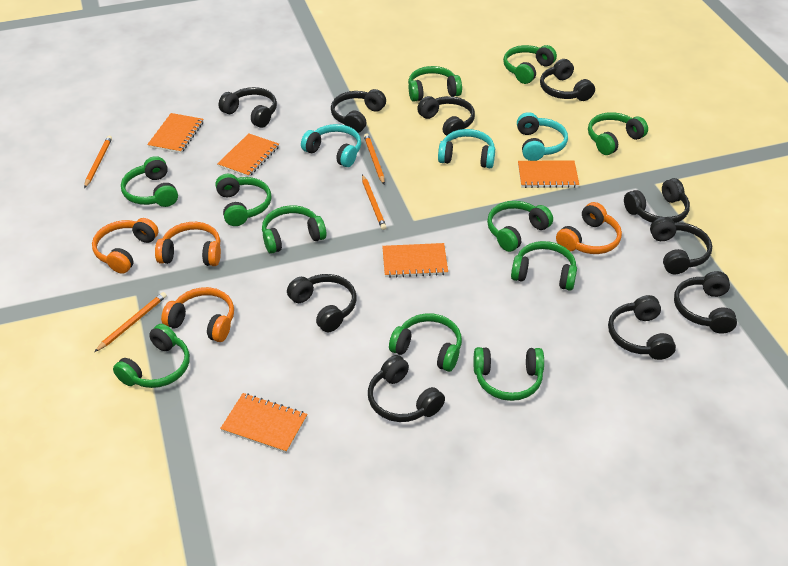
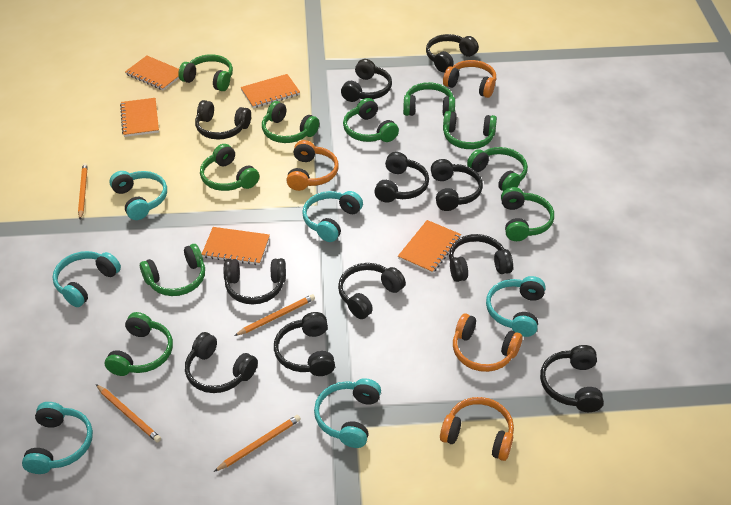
black headphones: [218,87,277,128] [287,274,356,332] [331,89,386,133] [368,355,445,422] [417,96,475,139] [540,59,595,101] [608,295,676,360] [624,178,690,223] [650,217,712,274] [674,271,737,334] = 10 -> [185,332,258,393] [195,100,251,140] [224,258,286,304] [274,312,335,376] [338,263,406,319] [341,59,392,102] [374,152,429,203] [426,34,479,72] [431,159,483,211] [449,234,513,282] [540,345,604,412] = 11
green headphones: [113,324,190,388] [121,156,178,207] [215,174,271,226] [262,205,326,254] [389,313,462,372] [408,66,462,102] [474,347,544,401] [487,201,553,252] [503,45,557,84] [511,241,577,291] [588,112,648,155] = 11 -> [105,312,173,376] [140,244,205,296] [178,54,233,91] [200,144,259,191] [262,101,319,143] [343,98,399,142] [403,82,455,116] [443,111,497,149] [467,147,528,191] [501,187,554,241] = 10
turquoise headphones: [301,124,361,167] [438,129,495,168] [517,112,568,161] = 3 -> [22,402,93,474] [52,251,121,307] [109,171,167,220] [302,191,363,242] [314,378,381,448] [486,276,546,337] = 6

